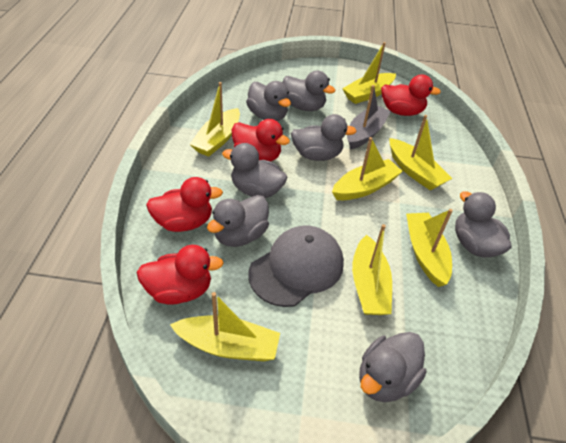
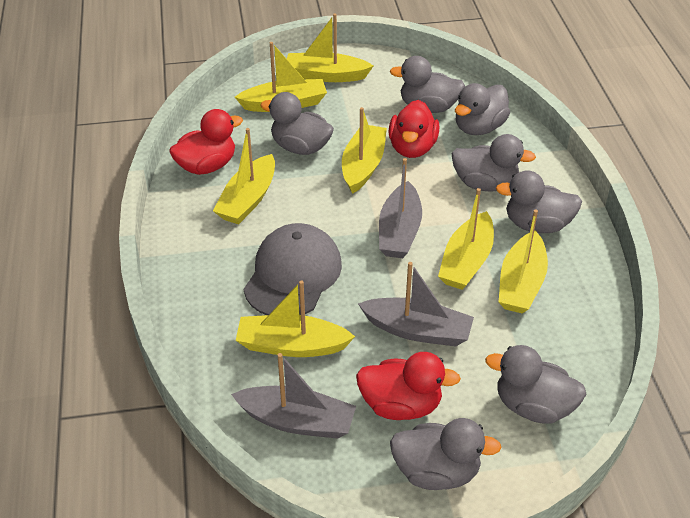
grey boat: [347,85,391,150] = 1 -> [231,353,356,439] [358,262,474,347] [379,158,422,258] = 3
red duck: [136,245,224,305] [146,177,223,232] [232,119,290,162] [381,74,441,116] = 4 -> [169,109,243,175] [356,352,461,420] [388,100,439,158] = 3

